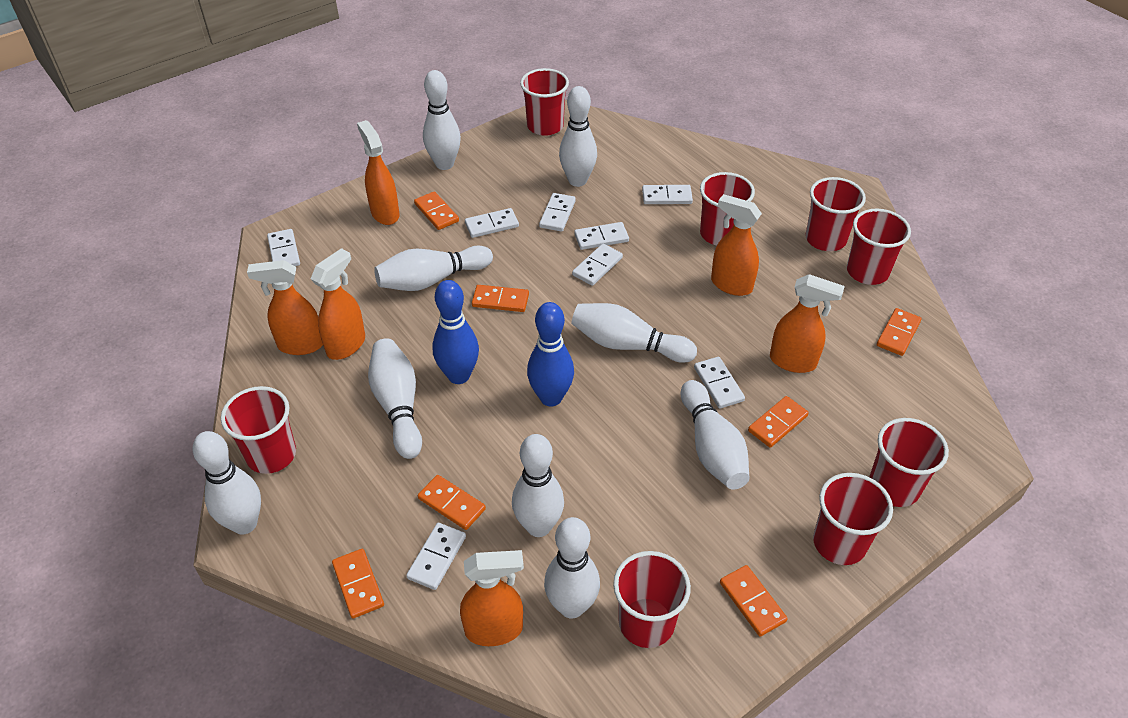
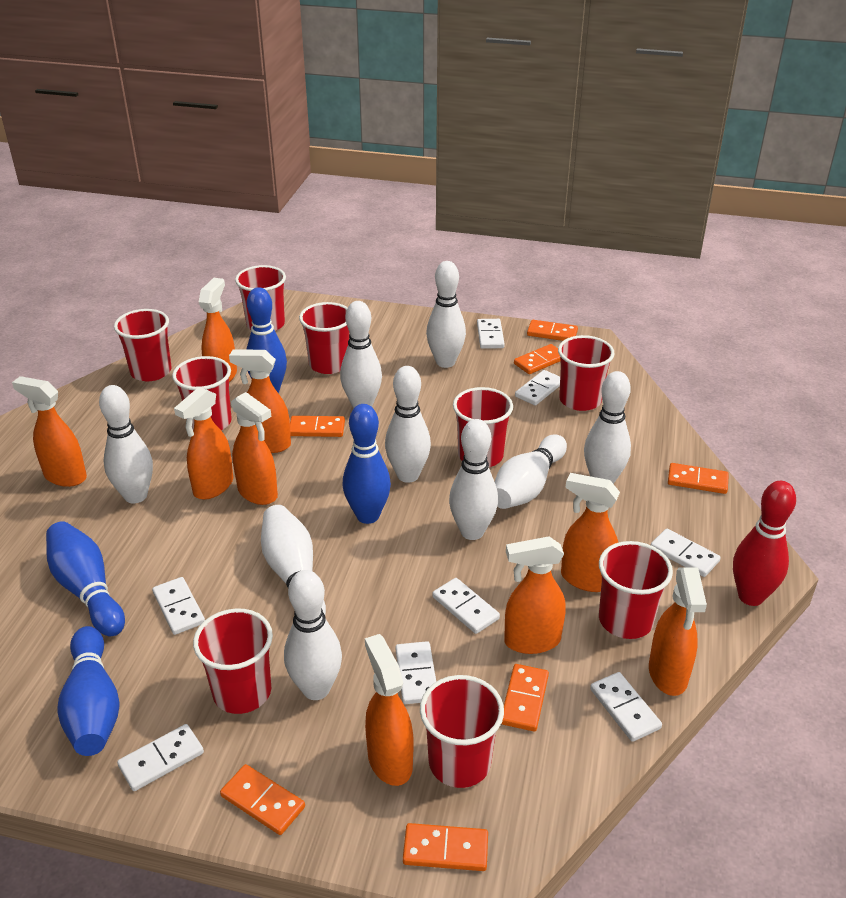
blue bowling pin: [432,280,479,384] [527,302,574,407] = 2 -> [46,521,125,636] [57,626,120,756] [246,287,287,393] [343,404,391,524] = 4
orange spray bottle: [247,260,323,355] [311,248,365,360] [357,120,400,225] [460,550,524,646] [711,194,762,296] [770,274,845,373] = 6 -> [12,376,87,487] [174,387,233,500] [199,278,237,382] [229,349,291,453] [231,392,278,505] [365,634,413,786] [504,536,566,654] [561,473,620,592] [649,568,707,696] = 9
red bowling pin: none = 0 -> [733,481,796,606] = 1
red cup: [221,386,296,474] [520,68,569,136] [613,551,691,648] [700,172,755,245] [805,177,866,251] [813,473,893,565] [847,209,911,285] [869,418,949,507] = 8 -> [114,309,171,381] [172,356,232,430] [193,609,273,714] [235,265,286,331] [299,302,349,374] [420,675,504,788] [453,387,513,467] [558,335,615,411] [599,541,673,639] = 9

